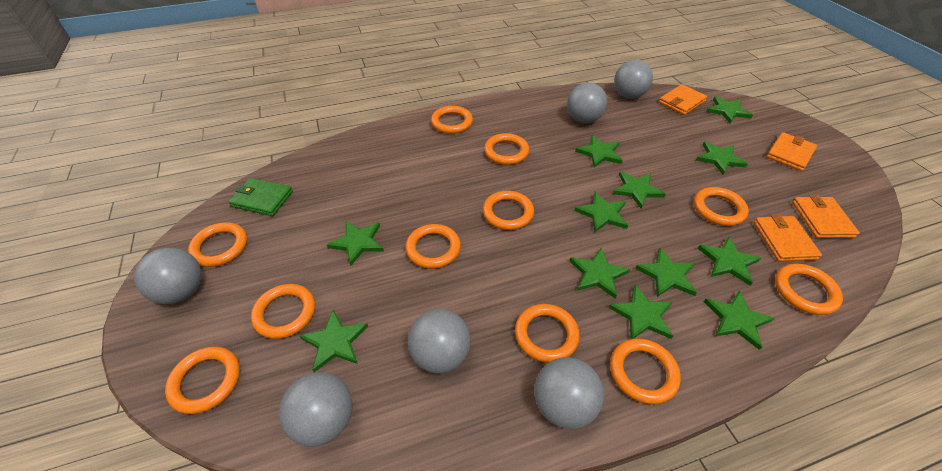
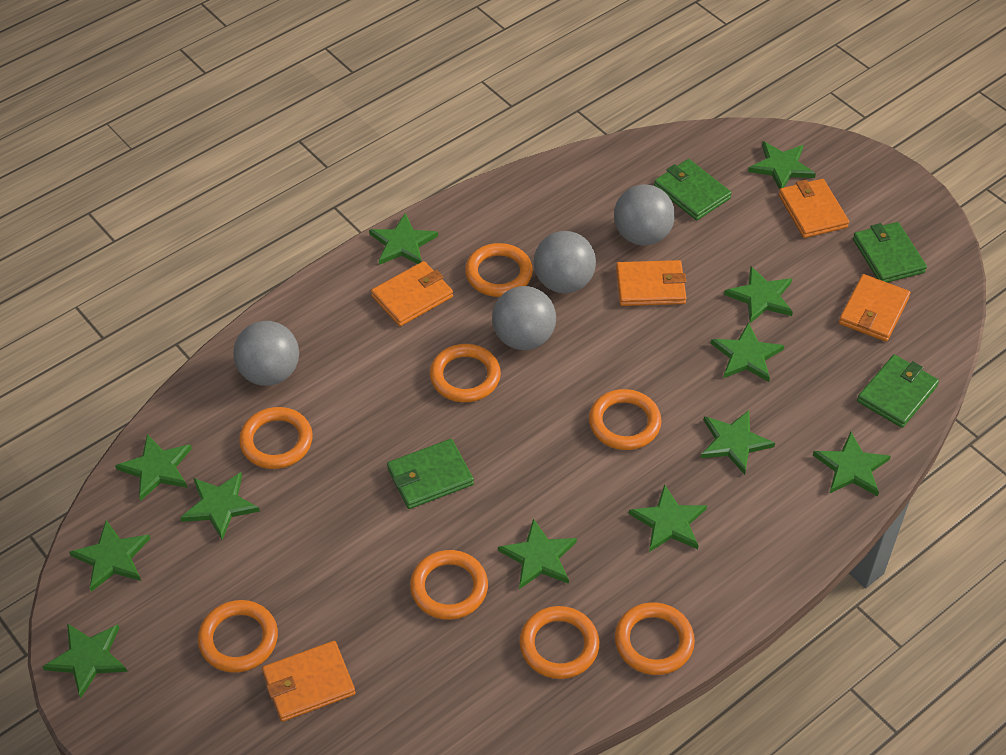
green wallet: [229,178,293,216] = 1 -> [387,439,474,509] [654,159,732,220] [853,222,927,283] [857,354,939,428] = 4
grey ball: [134,248,202,304] [279,372,352,447] [408,309,471,373] [534,357,604,429] [567,83,607,123] [614,60,653,99] = 6 -> [233,321,299,386] [492,286,556,350] [534,231,596,293] [614,184,675,246] = 4
orange ring: [165,347,240,414] [188,222,247,267] [251,284,315,339] [405,224,461,269] [431,106,473,134] [483,191,534,230] [484,133,529,165] [515,304,580,363] [610,338,681,404] [694,187,749,226] [775,264,843,315] = 11 -> [198,600,278,673] [239,407,313,469] [410,550,488,620] [430,344,501,402] [465,243,533,297] [519,606,599,679] [589,389,662,450] [615,602,695,675] = 8
orange wallet: [659,84,707,115] [754,214,822,262] [766,132,817,171] [792,195,860,238] = 4 -> [262,641,355,722] [371,261,453,326] [616,260,687,306] [779,179,849,238] [839,274,910,342] = 5

